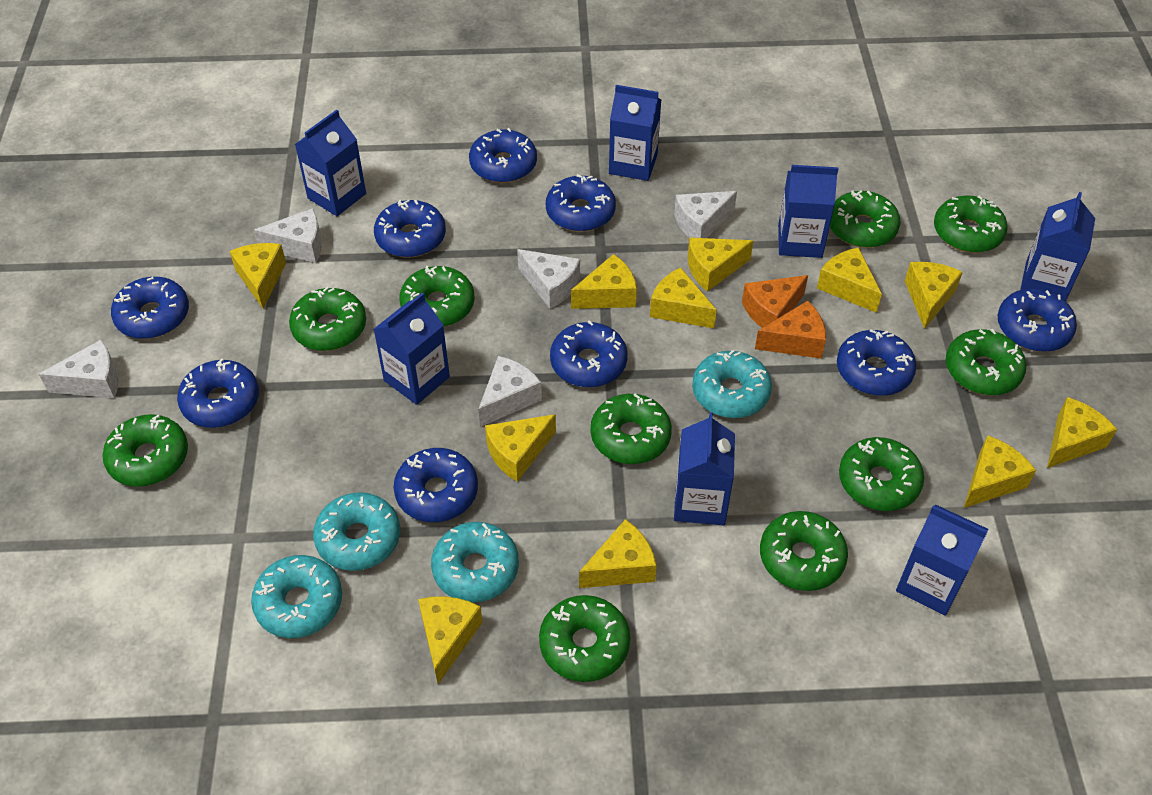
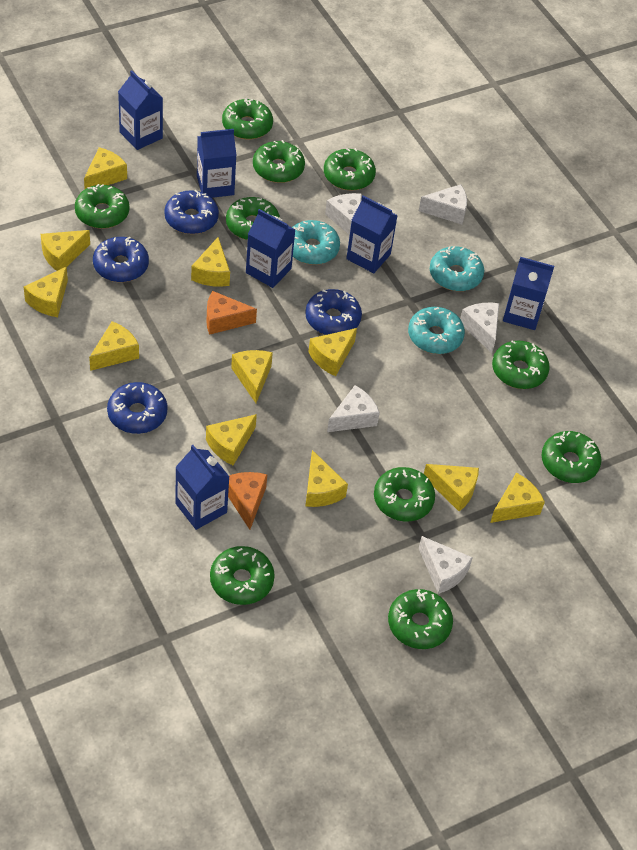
blue carton: [295,109,366,216] [374,293,450,405] [609,85,661,181] [674,412,735,525] [778,165,838,258] [896,504,988,616] [1020,192,1095,301] = 7 -> [118,70,163,150] [175,445,229,530] [197,129,236,198] [246,209,296,288] [346,196,398,273] [503,257,554,330] = 6
blue donut: [111,277,189,339] [177,359,259,428] [374,200,446,258] [394,448,478,522] [469,128,537,183] [546,174,616,232] [550,320,628,387] [837,329,917,396] [998,289,1077,352] = 9 -> [93,237,149,282] [107,382,168,434] [164,190,219,234] [305,289,362,335] = 4
turquoise donut: [251,555,342,638] [313,492,400,571] [431,522,519,602] [692,350,772,418] = 4 -> [292,220,340,265] [408,307,465,354] [430,246,484,291] = 3

